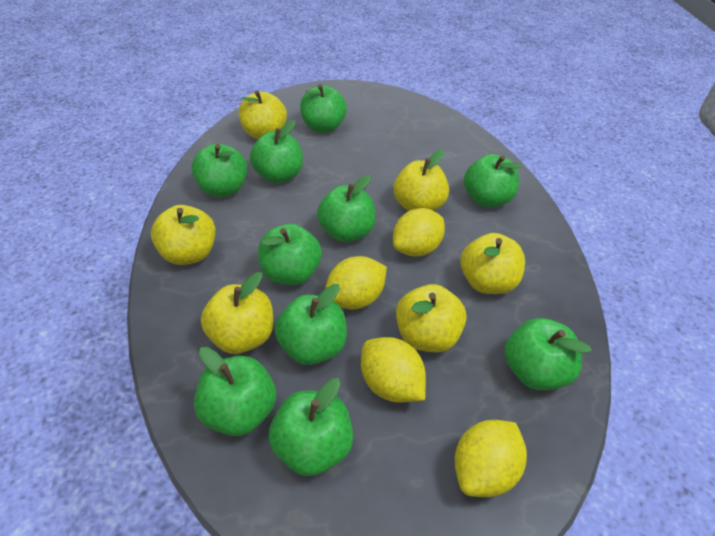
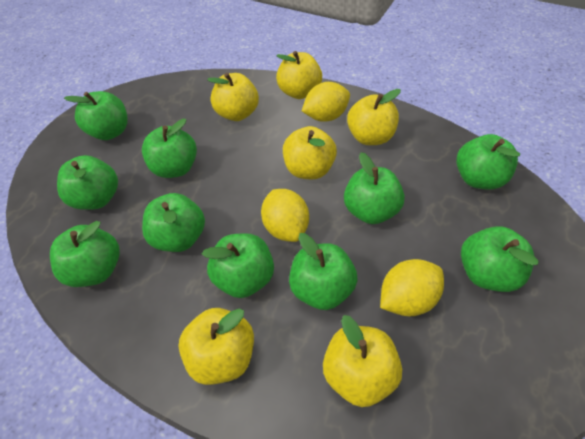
yellow lemon: [325,256,387,309] [361,337,426,403] [393,208,445,257] [454,420,527,497] = 4 -> [261,189,309,242] [302,82,350,122] [380,259,444,317] = 3

